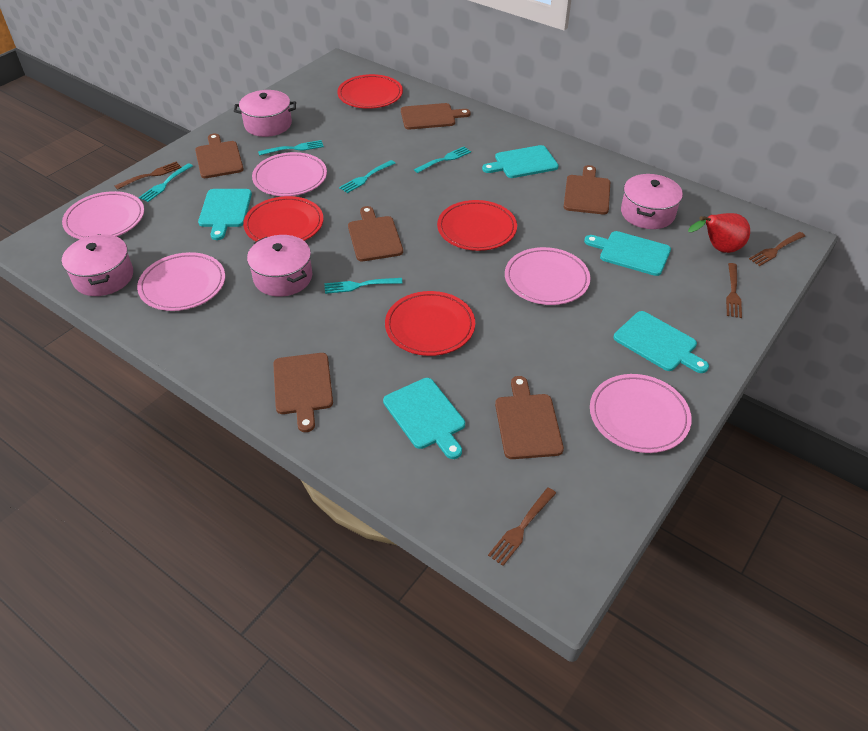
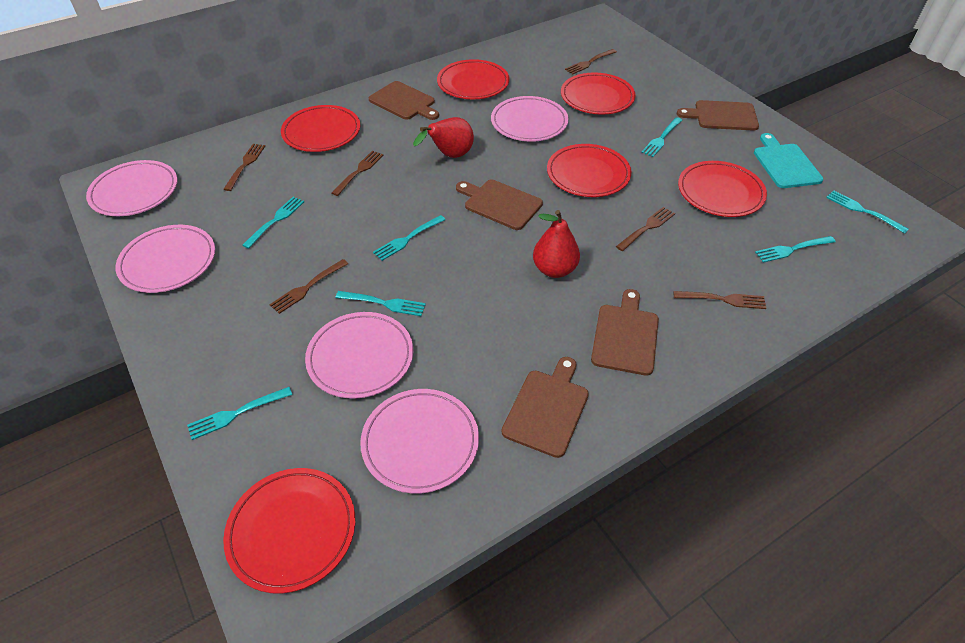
brown cutting board: [195,134,244,178] [273,353,333,432] [348,206,403,261] [401,103,471,130] [495,376,564,459] [564,165,610,214] = 6 -> [369,81,439,120] [456,180,543,230] [502,357,589,458] [591,289,659,376] [677,100,759,131] = 5
brown fork: [115,162,182,190] [488,487,556,566] [726,263,742,318] [749,232,805,266] = 4 -> [224,144,265,191] [269,259,348,314] [332,151,383,196] [565,49,617,74] [616,207,675,251] [673,291,766,309] = 6
pink pot: [62,234,133,296] [234,90,296,137] [247,235,312,297] [621,174,683,229] = 4 -> none = 0
red pear: [688,213,750,253] = 1 -> [413,117,474,158] [533,210,580,278] = 2
red plate: [243,196,324,241] [337,74,403,109] [385,291,475,356] [437,200,517,251] = 4 -> [223,468,355,594] [281,105,360,152] [437,59,509,99] [547,144,631,197] [561,72,636,115] [678,161,767,217] = 6
turquoise cutting board: [198,189,252,240] [383,378,465,459] [482,145,559,178] [584,231,671,276] [614,311,709,373] = 5 -> [754,133,824,188] = 1
turquoise fork: [139,163,193,202] [258,140,324,156] [324,278,403,294] [339,160,395,193] [414,147,471,173] = 5 -> [187,387,292,440] [242,197,304,249] [336,291,426,316] [373,215,446,261] [641,117,682,157] [755,236,836,263] [826,190,909,234] = 7

